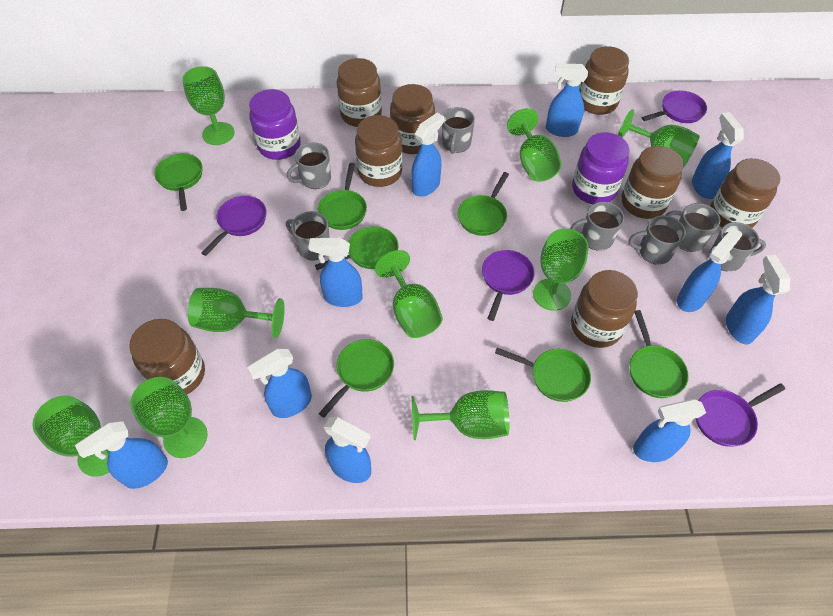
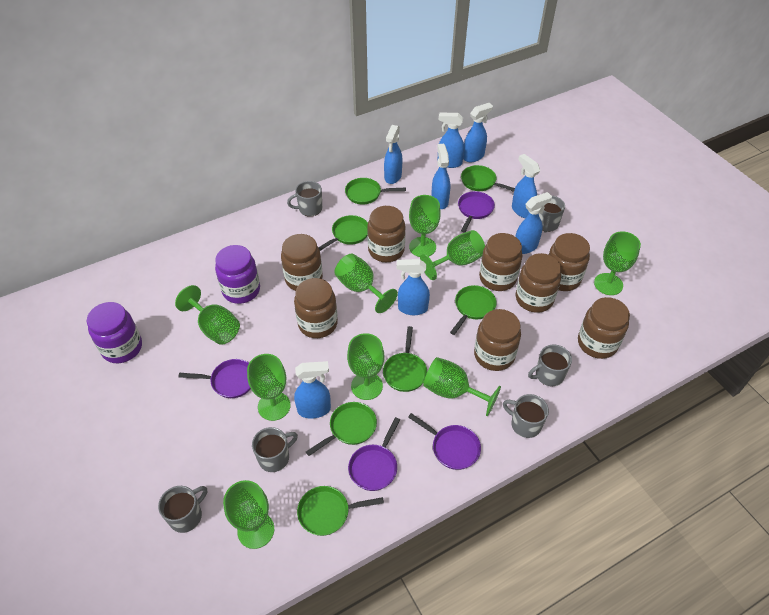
blue spray bottle: [75,421,168,489] [247,349,312,418] [309,237,363,307] [324,417,371,483] [411,113,444,197] [546,63,588,137] [633,399,706,462] [677,228,742,312] [692,112,744,199] [726,255,791,344] = 10 -> [294,361,331,419] [384,125,402,184] [397,259,430,315] [431,144,450,209] [438,113,464,168] [463,103,493,162] [512,154,540,218] [515,192,552,254] = 8
grey mug: [286,211,330,261] [287,142,331,189] [442,107,475,154] [570,202,624,251] [629,215,686,265] [666,203,720,252] [709,222,766,272] = 7 -> [158,486,207,533] [252,427,298,472] [287,181,322,217] [503,394,549,438] [528,345,572,386] [539,196,565,233] = 6

